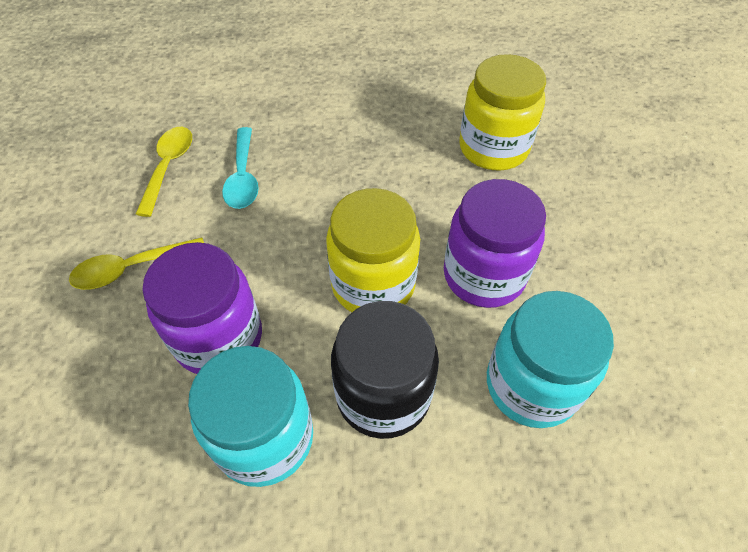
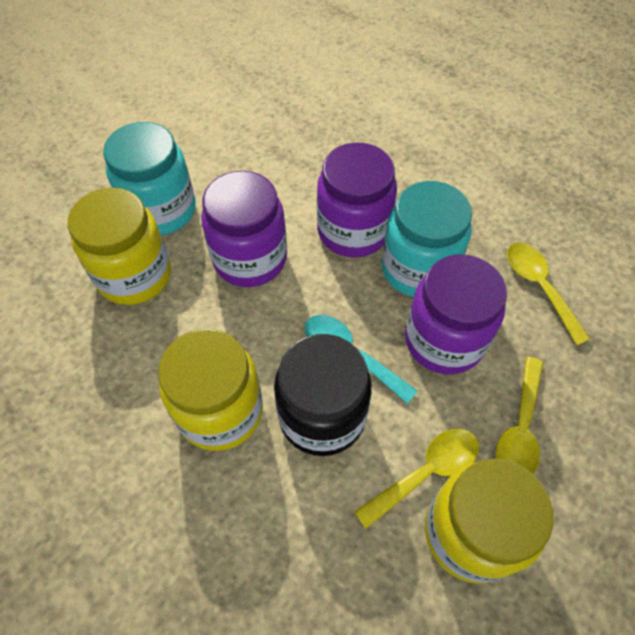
purple jar: [142,242,262,374] [444,179,546,308] = 2 -> [201,171,287,287] [317,142,397,258] [405,254,507,375] = 3
yellow jar: [326,188,420,312] [459,54,546,171] = 2 -> [67,188,171,305] [158,329,263,451] [425,459,553,584] = 3
yellow spoon: [69,238,204,290] [136,127,192,217] = 2 -> [354,428,479,529] [496,357,543,474] [507,242,590,345] = 3

